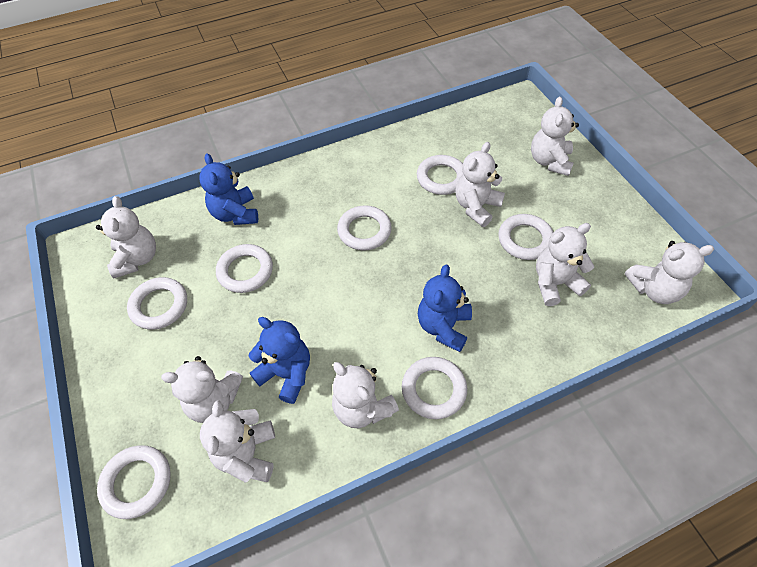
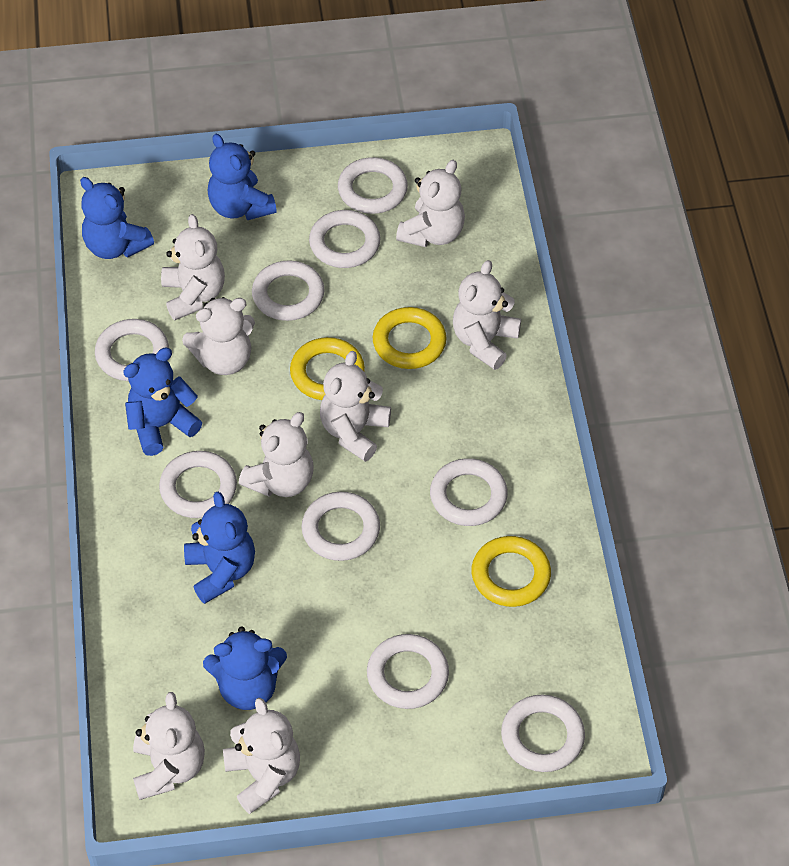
blue teddy bear: [199,153,258,225] [249,317,310,404] [418,264,472,352] = 3 -> [80,177,154,259] [123,348,202,456] [184,492,255,604] [203,626,287,710] [208,134,277,220] = 5
white ring: [97,445,171,519] [127,277,187,330] [216,244,273,293] [337,205,392,251] [402,357,467,419] [417,155,463,195] [498,214,554,260] = 7 -> [95,319,169,381] [159,451,237,518] [252,260,325,321] [302,492,380,561] [309,210,380,268] [338,157,408,214] [367,634,449,709] [430,458,508,526] [501,695,585,772] = 9
yellow ring: none = 0 -> [290,337,365,400] [373,307,447,369] [471,536,551,607] = 3

